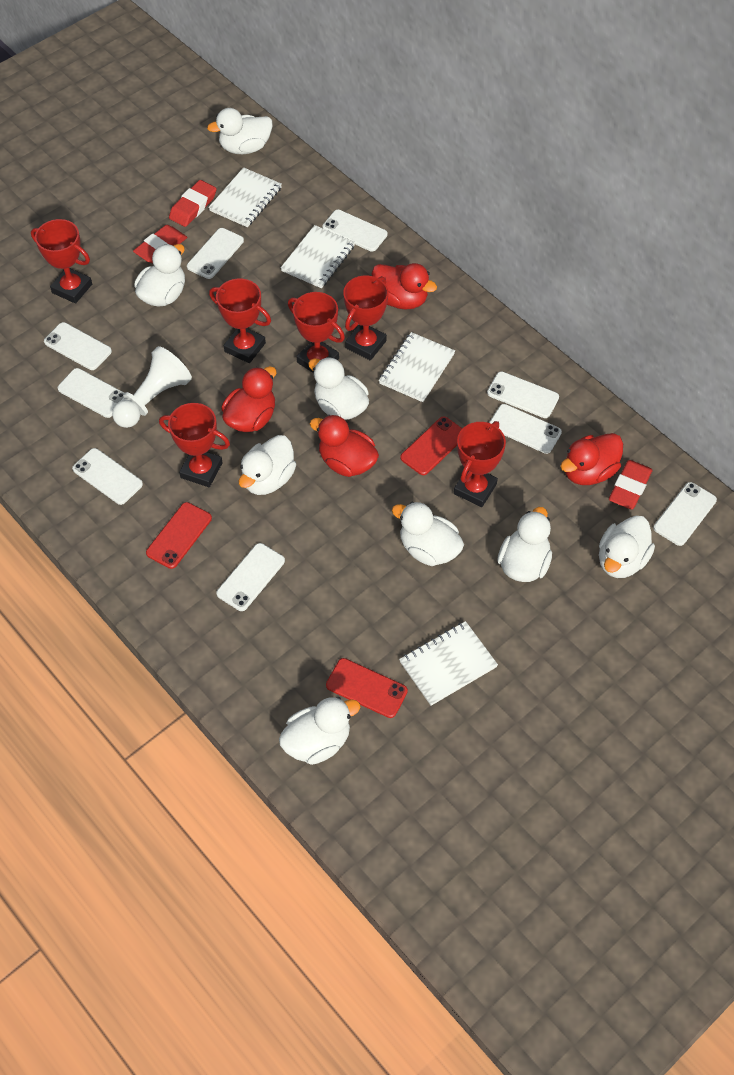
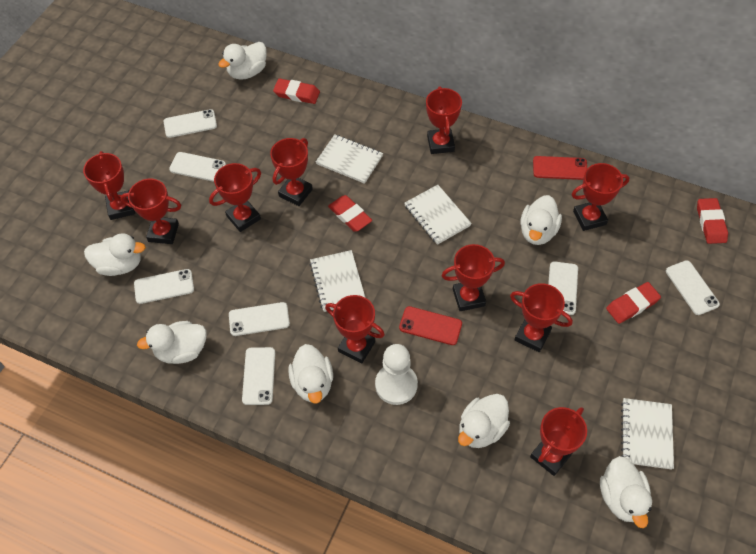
red duck: [221,366,276,432] [310,415,379,477] [371,263,437,310] [560,433,623,485] = 4 -> none = 0
red eraser: [133,225,187,264] [169,180,217,227] [609,460,652,510] = 3 -> [273,78,320,104] [328,195,372,232] [606,282,661,324] [697,198,728,244] = 4
red phone: [146,502,212,569] [326,658,408,718] [400,416,463,475] = 3 -> [399,306,462,345] [533,156,587,180] = 2
red trophy: [31,219,92,304] [159,403,230,487] [209,278,271,363] [288,292,345,373] [343,276,388,361] [454,421,506,507] = 6 -> [83,151,135,220] [120,179,181,244] [209,163,261,232] [270,138,313,206] [325,295,385,364] [426,86,462,154] [441,244,505,311] [510,283,573,352] [530,407,587,476] [572,163,630,231] = 10
white duck: [134,244,185,307] [207,108,272,154] [239,435,296,495] [279,697,361,765] [308,357,369,420] [392,502,464,566] [497,507,552,582] [599,516,655,578] = 8 -> [84,233,146,276] [137,321,206,364] [218,42,267,80] [288,344,333,404] [458,394,510,448] [520,195,562,245] [600,456,652,528] = 7
white phone: [44,322,112,370] [58,368,125,418] [72,448,143,505] [187,228,244,279] [216,543,285,611] [322,210,388,252] [487,371,559,418] [489,404,562,454] [653,482,717,546] = 9 -> [134,269,194,304] [164,109,217,138] [169,152,226,182] [229,302,290,336] [242,347,275,405] [548,261,578,315] [666,260,720,315] = 7

